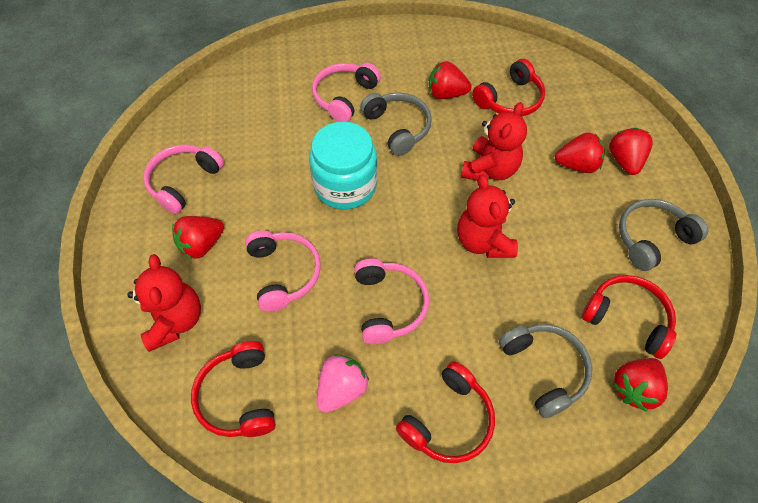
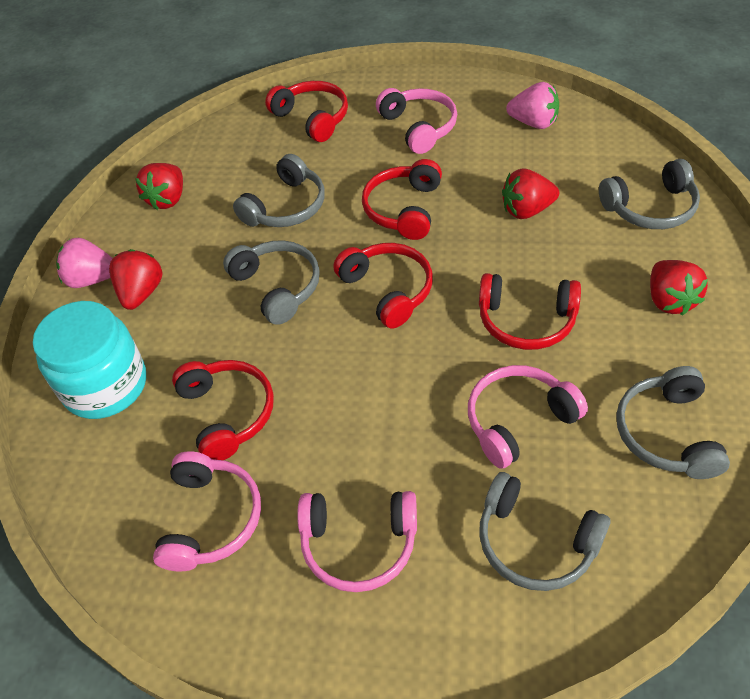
grey headphones: [360,93,432,156] [499,324,592,418] [619,199,708,271] = 3 -> [223,240,320,325] [233,154,325,227] [479,472,610,591] [599,159,700,229] [616,366,730,479] = 5
pink strawberry: [316,354,369,413] = 1 -> [56,238,113,288] [506,82,559,129] = 2
red headphones: [191,341,276,437] [396,361,495,463] [472,59,545,117] [581,275,676,359] = 4 -> [172,360,274,460] [265,81,348,142] [333,243,433,328] [362,159,442,240] [479,273,581,350] = 5
red strawberry: [172,216,224,259] [429,61,472,99] [555,132,605,173] [609,128,653,175] [613,358,668,412] = 5 -> [109,249,163,310] [135,163,183,210] [502,168,559,219] [650,260,708,316] = 4
red teddy bear: [127,254,201,352] [457,175,518,258] [461,102,527,181] = 3 -> none = 0

